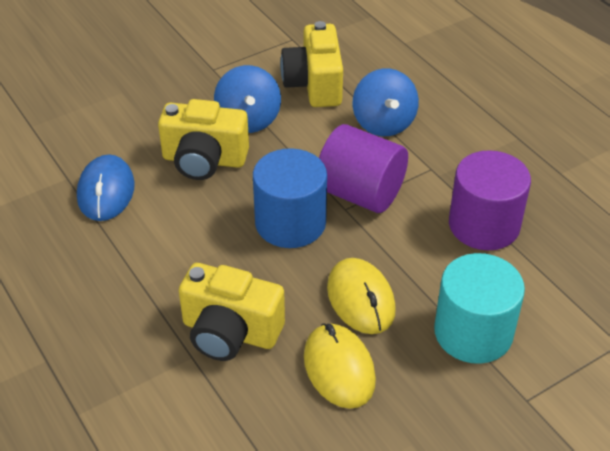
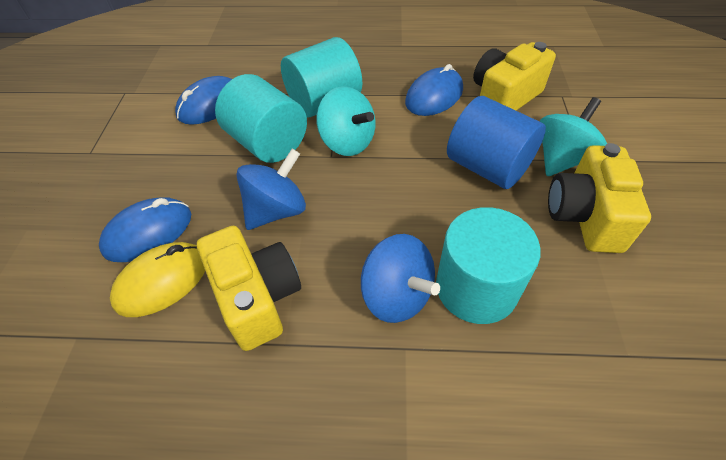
blue mouse: [77,155,135,221] = 1 -> [99,197,191,262] [175,76,232,125] [405,64,463,116] = 3
purple cylinder: [319,124,408,213] [449,150,531,250] = 2 -> none = 0
turquoise cylinder: [434,253,525,364] = 1 -> [215,74,307,163] [281,37,362,118] [436,207,541,324] = 3
turquoise spinning top: none = 0 -> [316,86,375,156] [540,97,607,176] = 2
yellow mouse: [304,323,376,409] [327,258,396,334] = 2 -> [110,242,205,317] = 1

